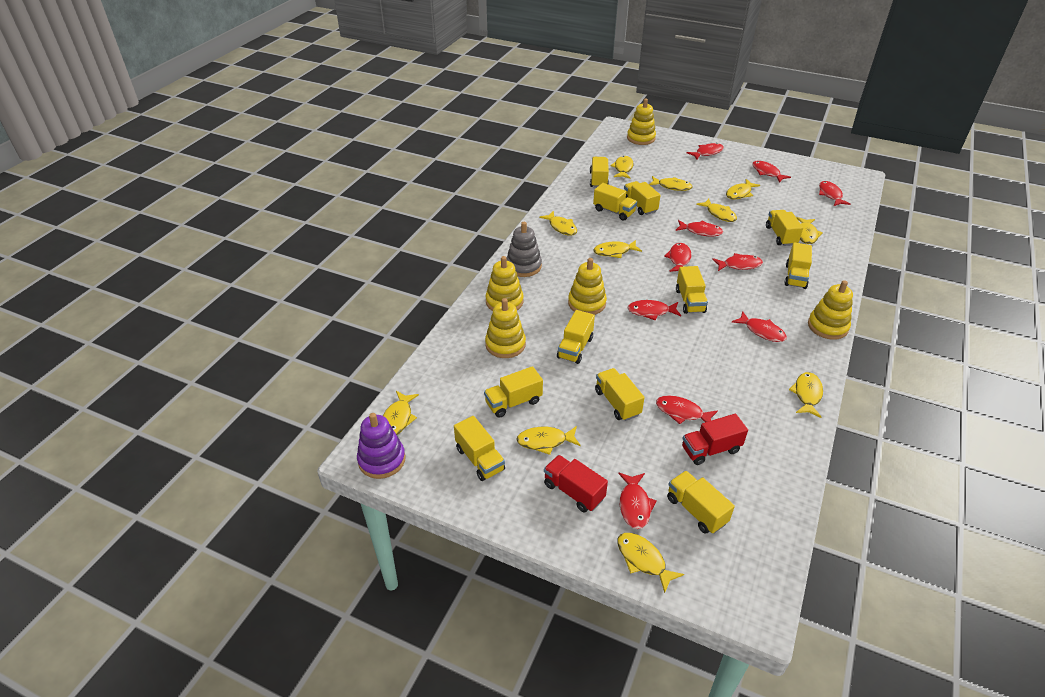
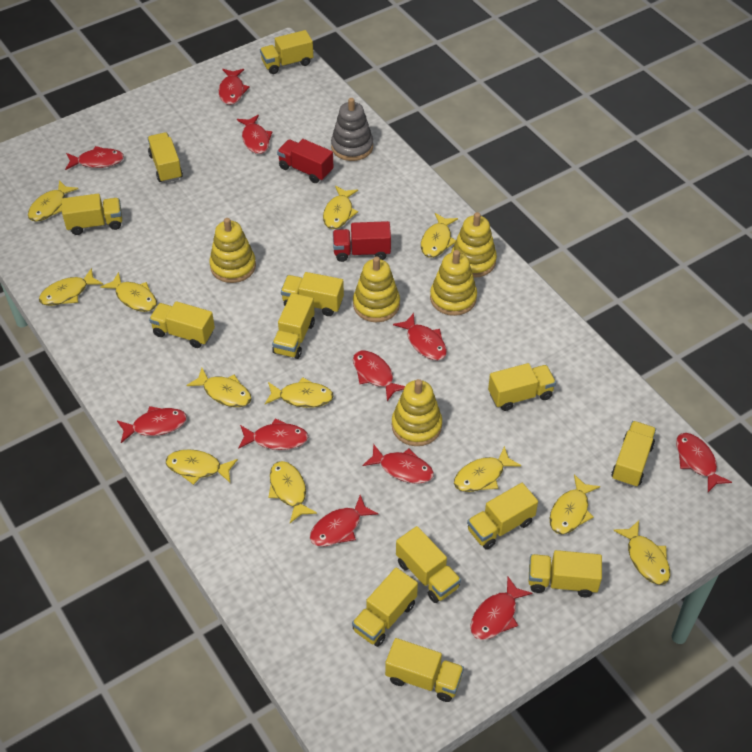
purple stacking toy: [357,413,406,479] = 1 -> none = 0
red fish: [618,473,657,529] [628,300,681,321] [656,395,718,424] [664,243,692,272] [675,220,723,236] [687,143,724,160] [712,253,763,271] [732,311,787,342] [752,161,791,183] [819,181,851,206] = 10 -> [65,146,124,170] [117,406,187,443] [219,69,250,105] [237,115,273,154] [238,418,308,450] [310,495,378,547] [353,350,405,401] [362,444,434,484] [393,313,447,360] [470,577,532,640] [676,433,732,492] = 11
yellow fish: [383,391,419,435] [516,426,581,455] [539,211,577,236] [593,240,642,258] [610,156,634,179] [617,533,684,593] [649,176,692,191] [696,199,737,222] [726,179,760,199] [789,372,823,418] [796,217,823,244] = 11 -> [28,180,78,222] [39,268,103,306] [100,272,157,312] [166,449,238,485] [186,368,251,407] [265,377,334,408] [268,461,317,523] [323,186,358,229] [421,213,458,258] [454,446,521,492] [550,474,600,534] [613,520,670,585] = 12
yellow truck: [454,416,505,481] [484,366,543,418] [557,310,595,364] [590,157,609,188] [593,183,637,221] [595,368,645,421] [624,181,661,215] [667,471,735,534] [676,266,708,314] [766,210,803,246] [784,242,812,289] = 11 -> [61,194,122,235] [148,132,183,183] [149,301,215,348] [260,30,313,74] [272,293,315,359] [281,272,344,316] [352,567,418,647] [385,638,464,702] [396,526,461,603] [467,483,538,550] [488,363,556,411] [529,550,602,597] [612,421,656,487] = 13

